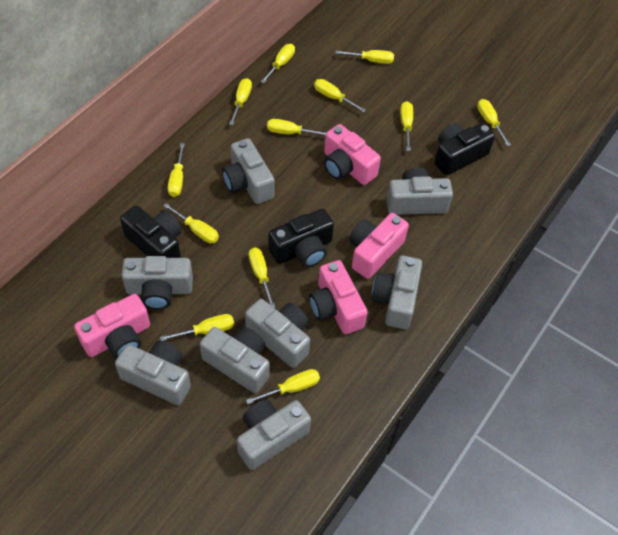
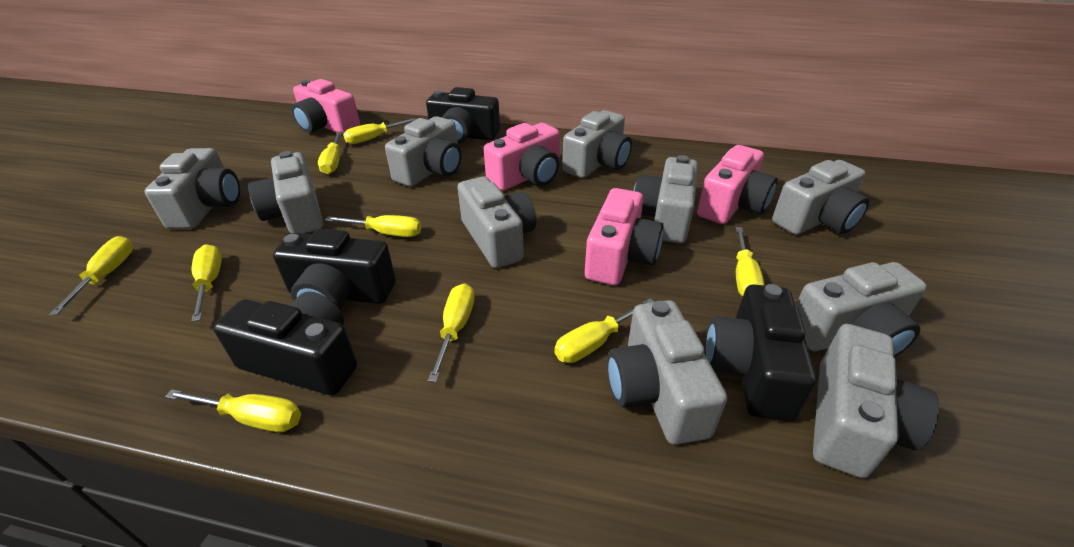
black camera: [120,205,182,258] [269,209,334,267] [434,123,495,176] = 3 -> [213,292,357,395] [273,228,396,309] [426,87,500,144] [706,284,816,422] = 4
grey camera: [115,340,191,405] [122,256,193,310] [200,327,270,393] [222,138,275,204] [237,399,311,470] [245,299,310,368] [372,255,422,329] [386,167,453,215] = 8 -> [144,148,240,229] [248,151,323,233] [385,116,462,187] [457,176,536,268] [562,110,632,178] [607,300,727,445] [633,155,698,243] [772,160,869,235] [795,262,927,357] [813,324,939,478] = 10
yellow screwdriver: [160,314,234,341] [163,203,219,243] [168,143,185,197] [229,78,252,125] [246,369,320,404] [249,248,276,308] [261,44,295,83] [267,119,327,136] [314,79,366,112] [335,50,394,64] [400,101,413,151] [477,99,511,146] = 12 -> [49,236,133,315] [165,389,301,432] [191,244,222,322] [318,131,342,174] [325,215,422,237] [343,118,416,144] [428,283,474,382] [554,298,655,363] [735,227,764,296] = 9

